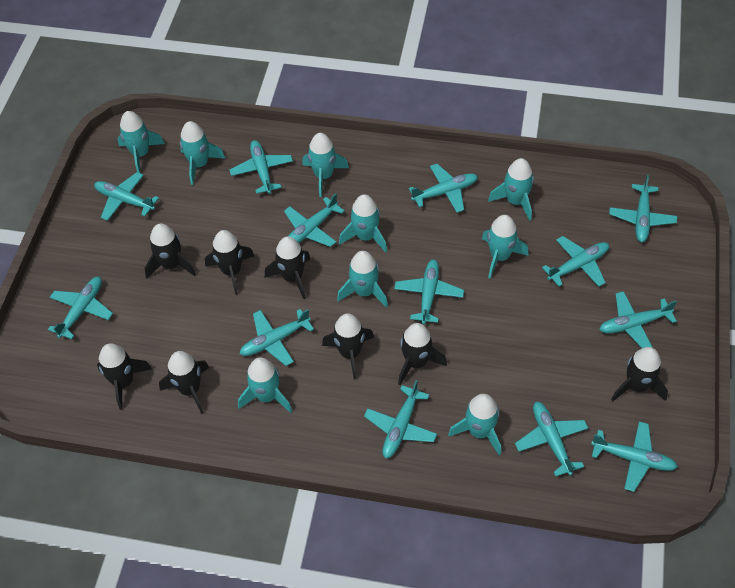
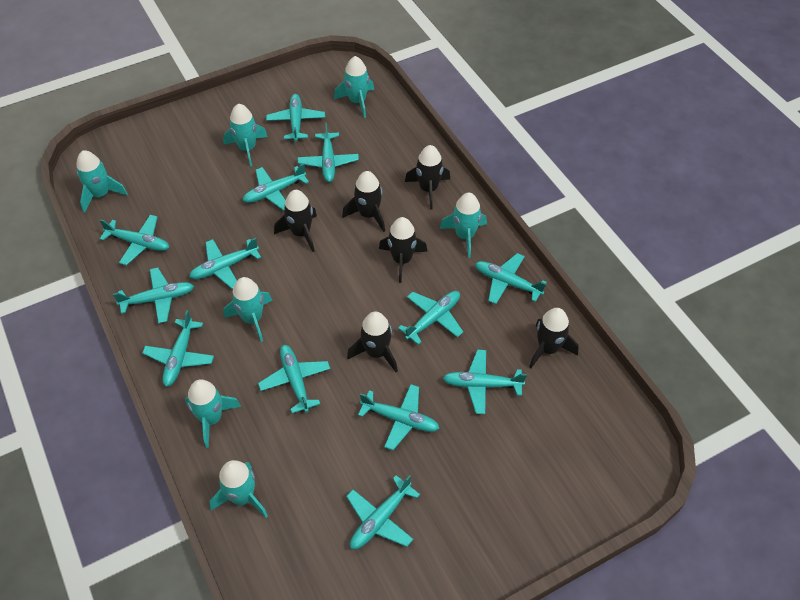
black rocket: [97,343,152,410] [145,223,196,278] [159,351,209,414] [205,230,254,295] [265,236,310,299] [322,313,374,380] [398,323,447,385] [611,347,668,401] = 8 -> [274,190,317,252] [342,171,385,232] [347,311,398,372] [379,217,427,283] [405,145,450,209] [529,308,579,368] = 6
turquoise rocket: [117,111,165,173] [180,121,226,185] [238,357,292,413] [302,133,349,197] [337,251,388,308] [339,194,387,252] [448,394,501,456] [482,215,528,279] [488,158,534,221] = 9 -> [76,150,128,213] [185,379,241,448] [209,460,268,518] [223,104,268,167] [223,277,272,342] [334,56,374,118] [440,193,487,258] = 7

